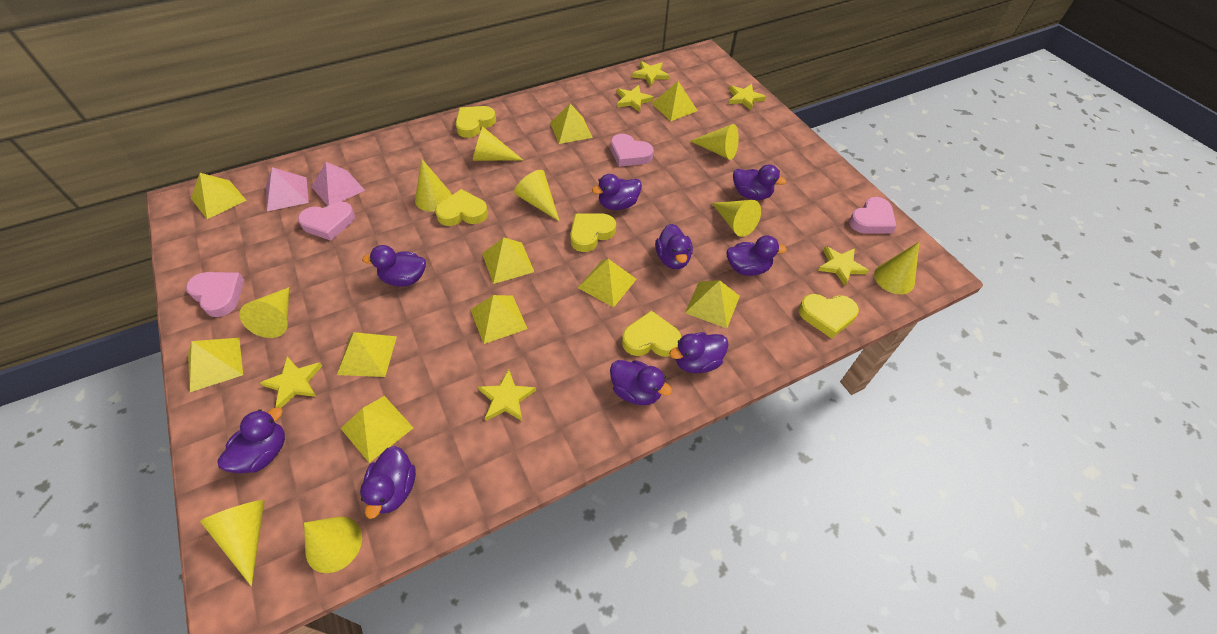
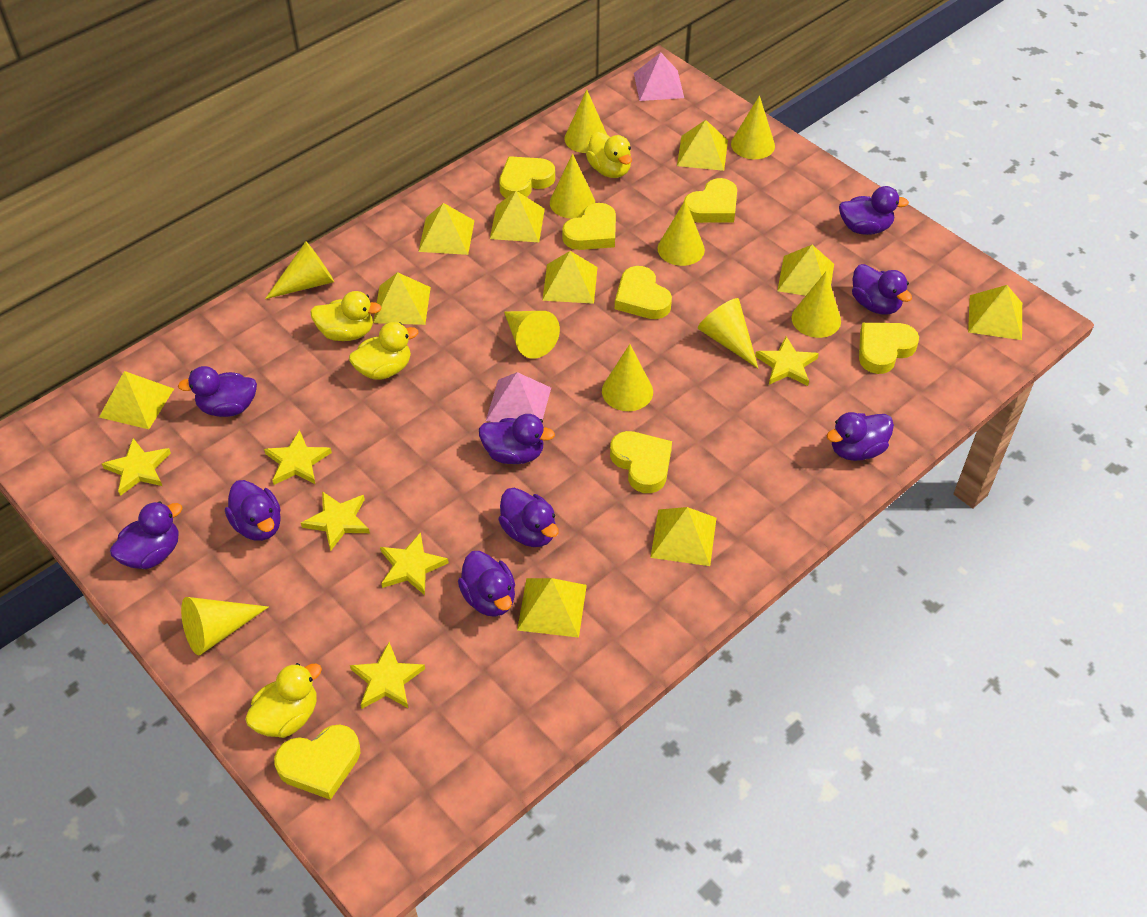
pink heart: [186,272,244,317] [298,201,355,241] [610,134,654,167] [849,197,897,234] = 4 -> none = 0
yellow cone: [200,500,265,586] [239,287,289,338] [304,517,362,573] [415,159,452,212] [473,127,523,161] [514,170,559,221] [690,124,739,160] [712,200,761,237] [874,242,919,294] = 9 -> [181,597,269,655] [265,241,334,299] [504,311,560,359] [550,154,595,219] [564,90,607,153] [602,344,653,411] [658,200,705,266] [698,298,758,368] [731,96,775,159] [792,271,841,338] = 10
yellow duck: none = 0 -> [245,663,322,738] [310,291,382,341] [349,322,418,380] [586,131,632,178] = 4
yellow heart: [435,189,488,226] [456,106,496,138] [570,213,616,252] [622,311,681,357] [799,294,859,339] = 5 -> [274,725,360,800] [499,156,555,198] [562,203,616,250] [610,431,672,493] [615,266,672,319] [684,178,737,223] [859,323,919,374] = 7

